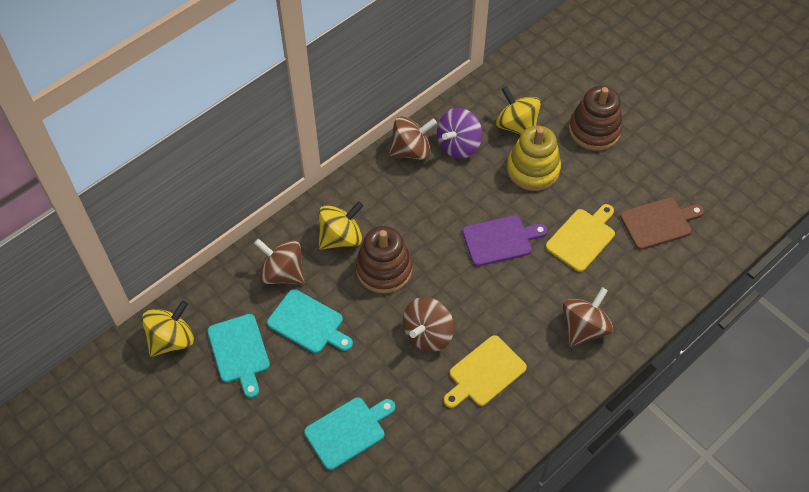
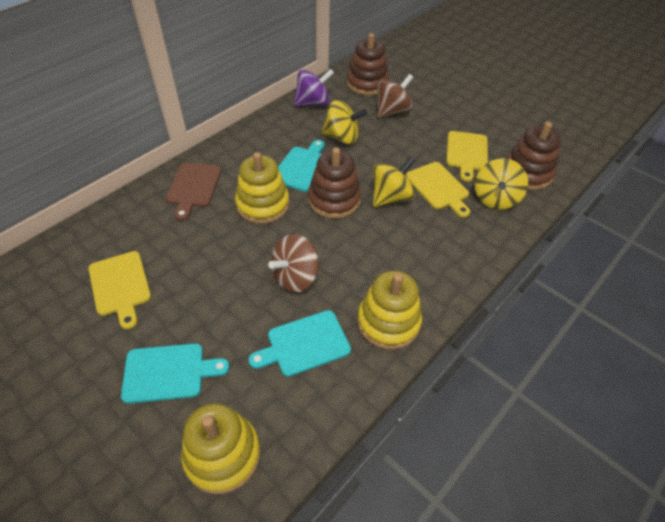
brown spinning top: [254,238,305,284] [388,116,437,160] [403,297,454,352] [563,287,614,347] = 4 -> [268,234,319,293] [377,74,413,118] = 2
brown stacking toy: [356,226,412,294] [569,86,622,151] = 2 -> [308,148,361,219] [347,33,389,95] [506,122,561,190] = 3
purple cutting board: [462,215,548,266] = 1 -> none = 0
yellow cutting board: [443,335,527,408] [546,204,615,272] = 2 -> [89,251,151,329] [406,162,470,217] [446,131,488,182] = 3
yellow stacking toy: [507,125,561,191] = 1 -> [181,403,261,494] [235,152,289,224] [357,271,422,350] = 3

